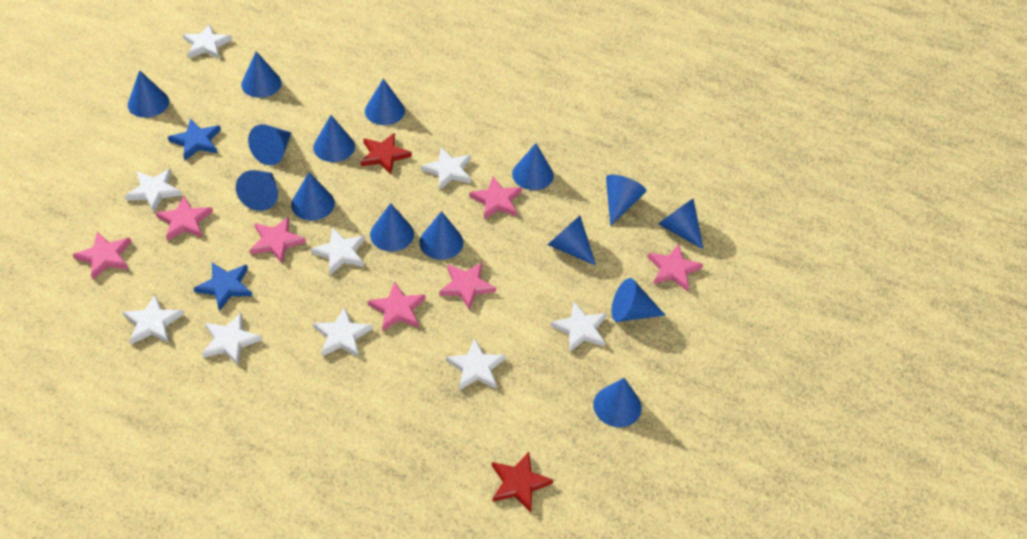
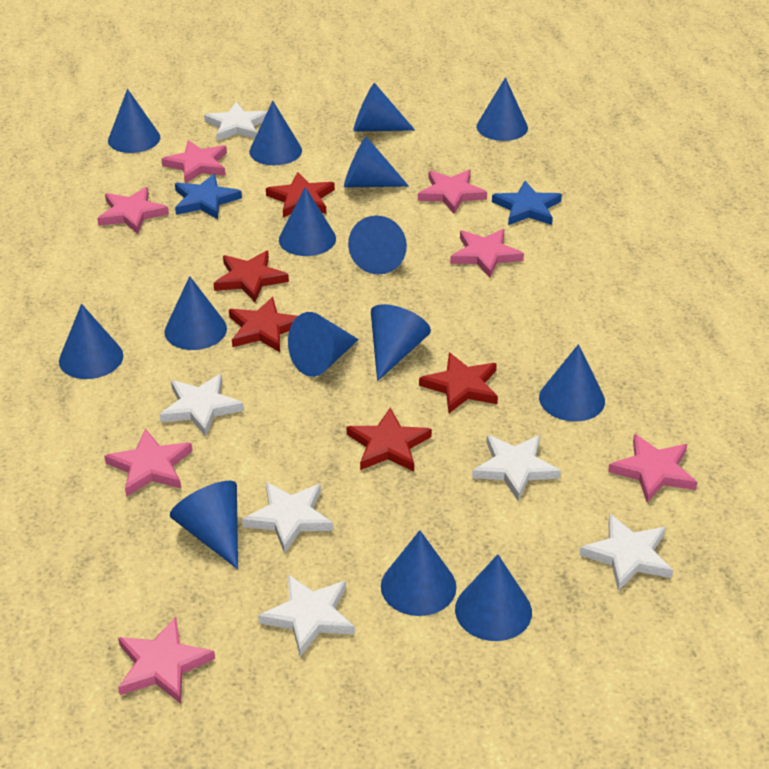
red star: [360,133,412,175] [492,452,553,513] = 2 -> [213,251,289,302] [229,297,297,352] [266,172,335,217] [347,408,432,471] [419,352,498,413] = 5
white star: [123,294,184,344] [125,168,182,212] [183,24,232,59] [202,313,262,365] [311,227,365,275] [313,307,373,357] [421,148,471,190] [446,339,506,390] [550,302,607,352] = 9 -> [159,374,244,437] [204,102,267,141] [242,482,333,554] [258,575,355,657] [472,435,561,501] [579,514,673,591] = 6

